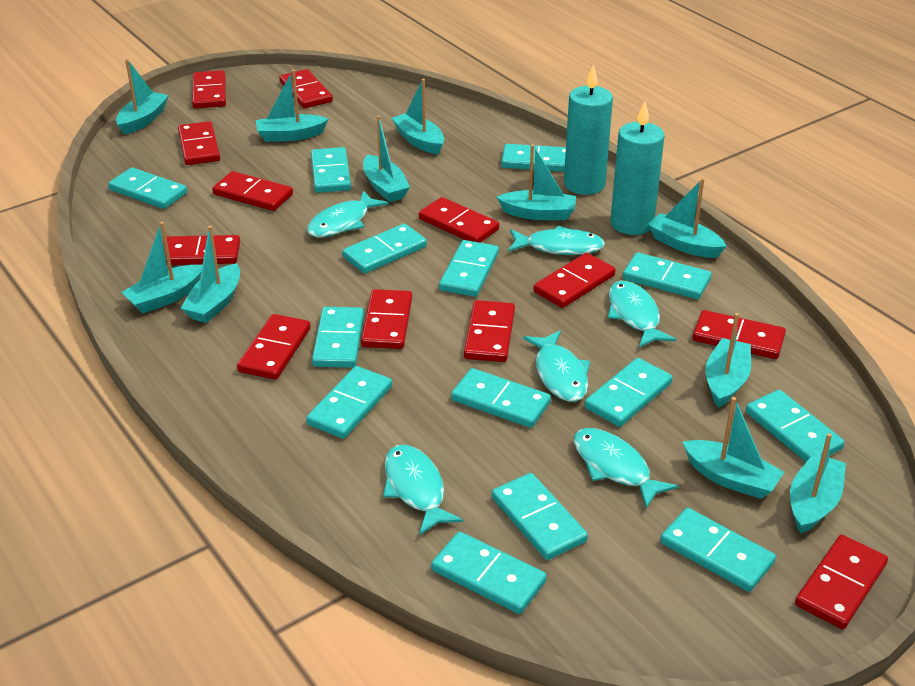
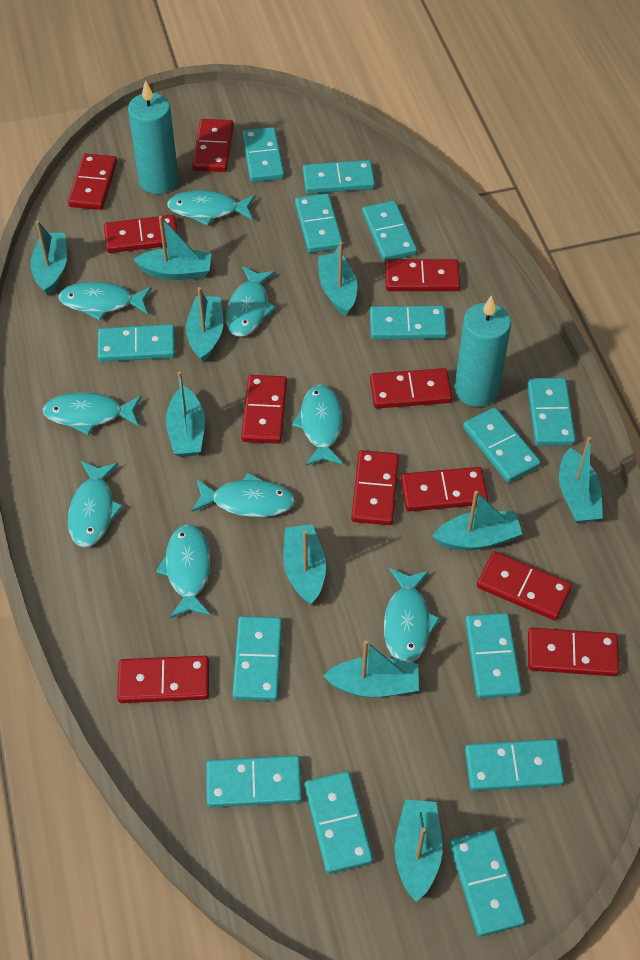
red domino: [162,235,240,265] [178,121,220,165] [192,70,226,109] [212,171,293,211] [237,314,311,380] [279,69,333,108] [361,289,412,349] [419,197,499,243] [464,300,515,362] [533,253,616,308] [693,310,786,359] [795,535,888,629] = 12 -> [68,154,117,210] [104,215,178,253] [117,656,209,703] [192,119,234,172] [241,375,287,444] [351,450,399,525] [370,368,452,408] [385,259,460,291] [401,467,488,511] [477,551,572,621] [528,628,619,676] = 11
turquoise boat: [116,59,169,135] [121,222,203,313] [181,226,240,323] [256,70,329,142] [363,115,410,202] [391,79,444,155] [497,144,576,220] [648,178,727,258] [683,397,784,499] [705,313,751,408] [790,433,846,534] = 11 -> [31,220,67,295] [133,216,212,280] [166,371,205,457] [186,287,223,362] [283,524,326,605] [318,242,357,316] [323,640,419,697] [395,799,442,902] [432,490,522,550] [559,437,603,523] = 10
turquoise fish: [307,190,388,237] [383,445,463,536] [508,226,605,255] [523,330,590,402] [574,428,678,508] [608,281,676,348] = 6 -> [42,392,142,435] [58,282,152,320] [68,461,123,547] [156,524,211,618] [167,190,255,226] [192,473,295,517] [226,266,276,337] [292,385,343,466] [384,568,440,663] = 9

